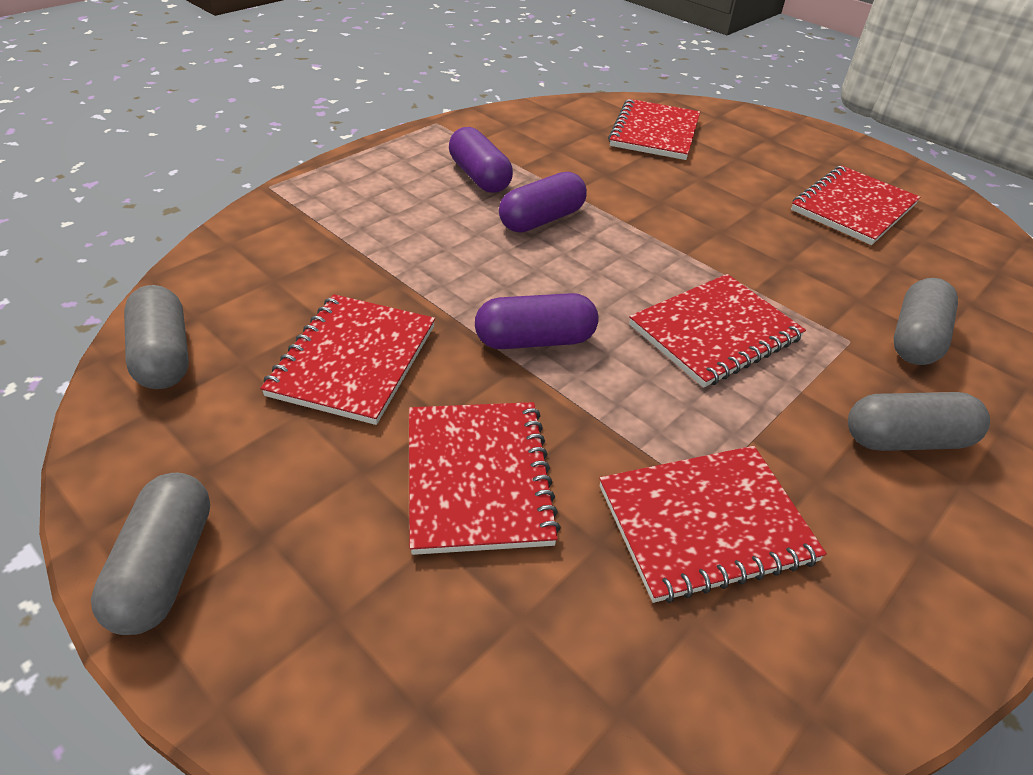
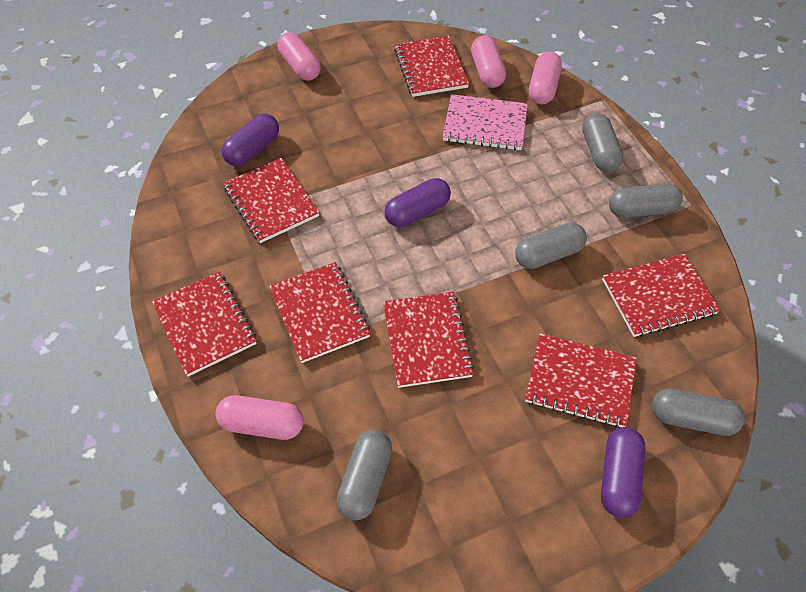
grey capsule: [91,473,210,635] [124,285,189,389] [848,392,990,451] [894,278,958,365] = 4 -> [337,430,392,520] [515,223,587,269] [582,113,624,172] [609,183,683,218] [652,388,745,436] = 5
pink capsule: none = 0 -> [215,395,304,440] [277,32,321,81] [471,36,506,88] [529,51,562,104] = 4
pink notebook: none = 0 -> [443,94,528,150] = 1
red notebook: [260,294,435,425] [409,402,561,555] [599,446,827,603] [608,99,700,160] [629,274,806,388] [791,166,921,245] = 6 -> [152,272,257,377] [223,158,319,243] [269,262,370,363] [383,292,474,388] [394,36,469,97] [525,333,637,428] [602,254,720,337] = 7

